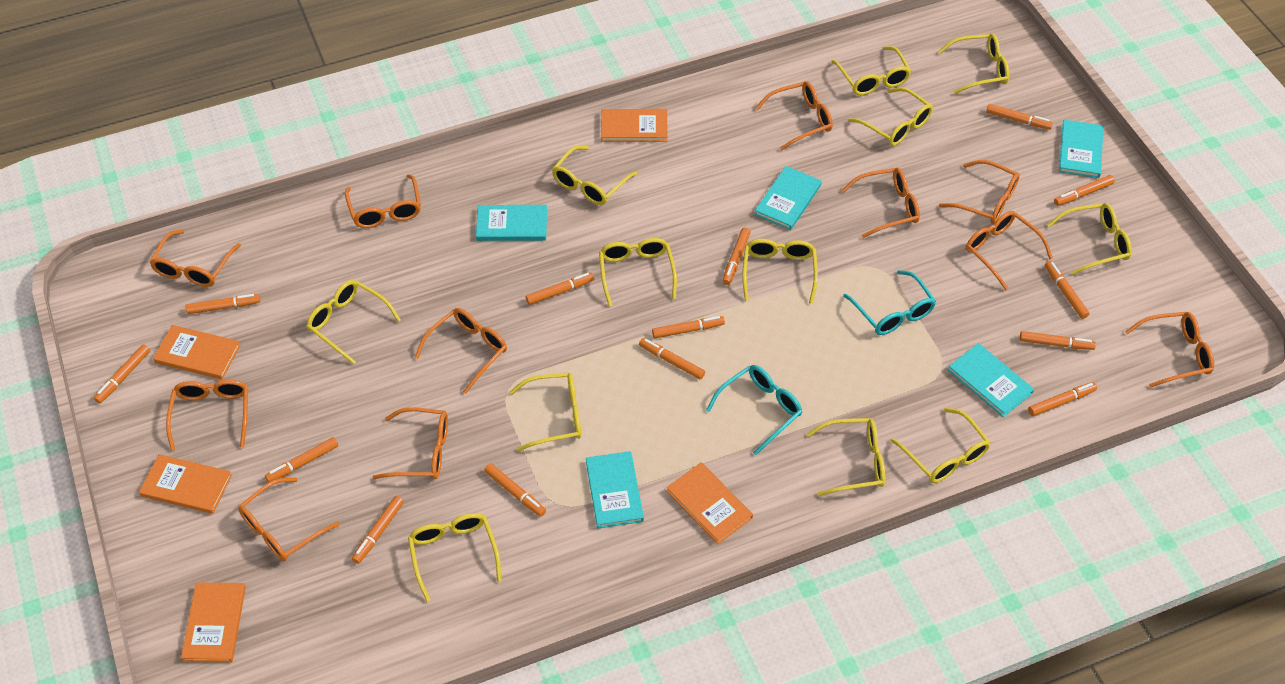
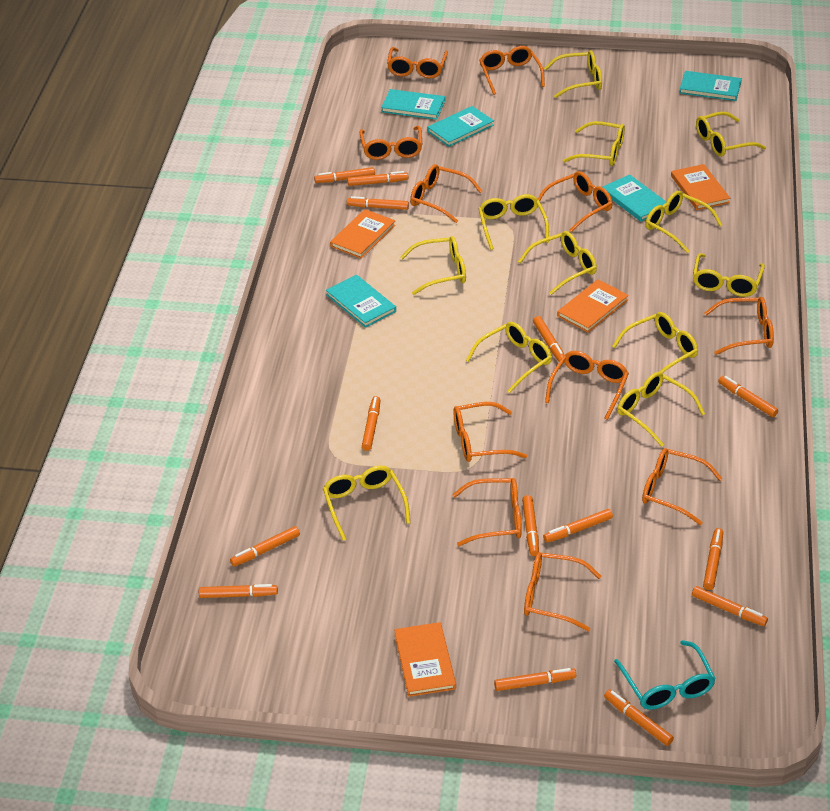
orange book: [139,454,232,514] [153,325,241,379] [181,583,246,662] [601,109,668,142] [666,462,753,544] = 5 -> [330,209,396,259] [394,622,456,697] [557,279,629,333] [671,164,730,210] = 4
turquoise glasses: [706,365,802,455] [843,270,936,335] = 2 -> [614,640,716,709] = 1

